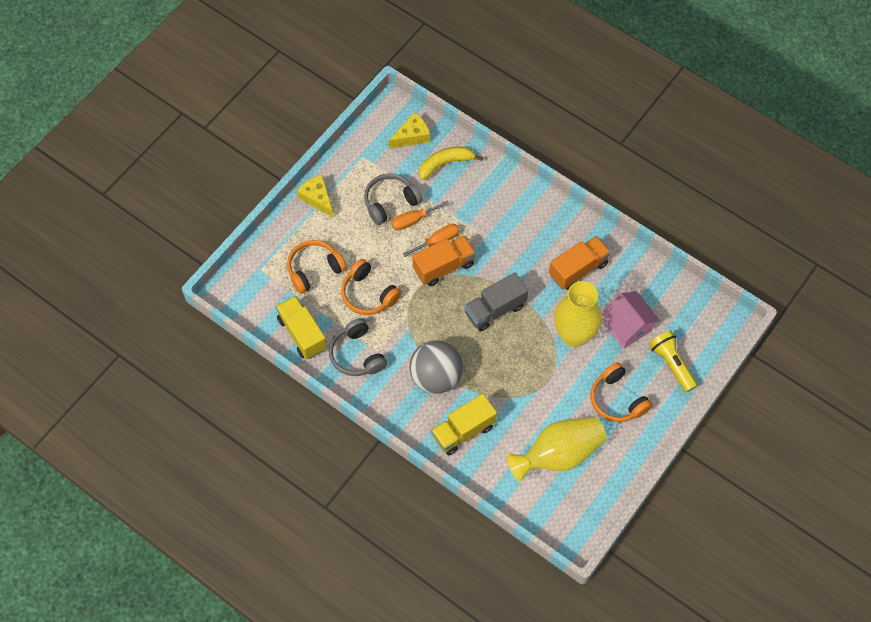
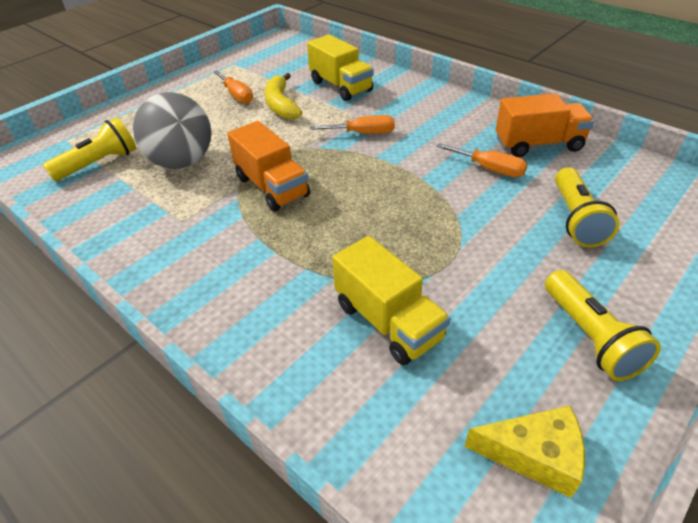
grey headphones: [329,318,387,376] [364,173,422,225] = 2 -> none = 0
grey truck: [464,272,528,331] = 1 -> none = 0
orange headphones: [287,240,347,294] [341,259,401,315] [591,362,652,422] = 3 -> none = 0
orange screwdriver: [391,201,449,231] [403,224,460,257] = 2 -> [213,70,253,104] [310,115,395,134] [436,143,528,177] = 3
pink house: [602,291,660,349] = 1 -> none = 0
yellow cheese: [297,175,333,217] [389,112,430,148] = 2 -> [465,405,585,498] = 1
yellow flashlight: [649,330,698,393] = 1 -> [43,117,136,181] [545,270,661,381] [555,167,620,247] = 3
yellow vase: [507,417,606,482] [554,281,602,347] = 2 -> none = 0

